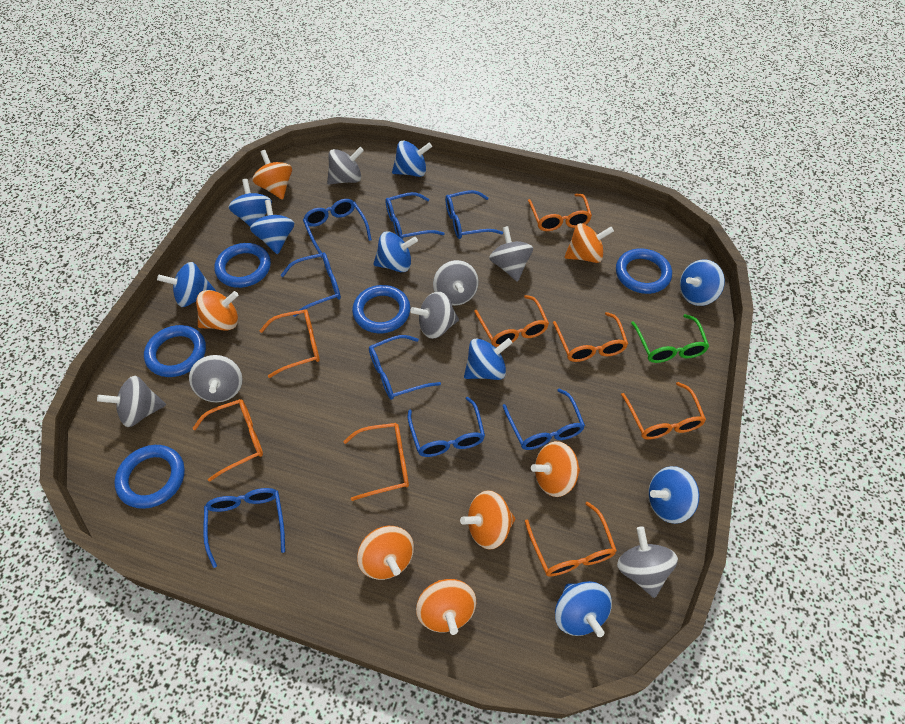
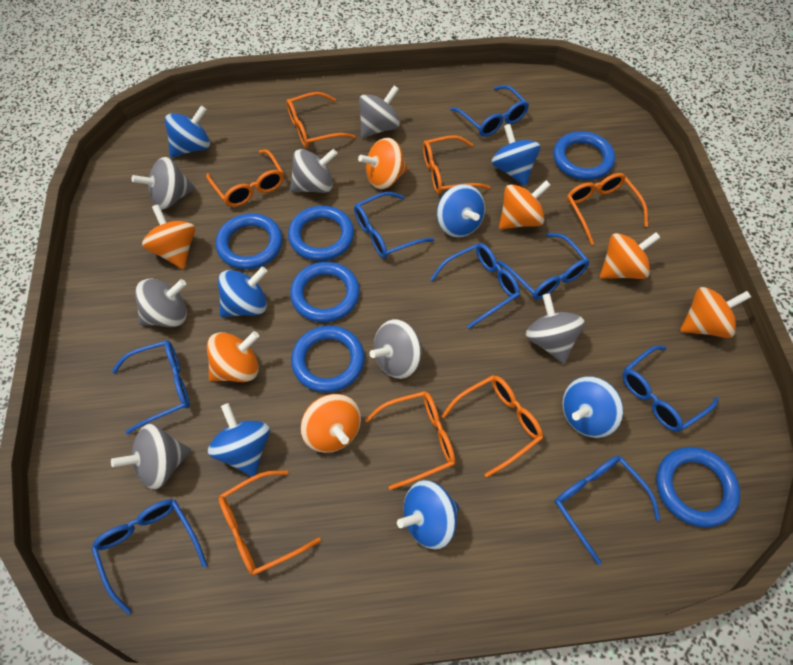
blue ring: [114,445,185,509] [144,325,206,377] [214,243,271,288] [352,285,410,333] [616,248,672,294] = 5 -> [216,213,283,270] [288,206,354,261] [290,262,360,323] [291,325,365,393] [553,131,615,180] [656,447,740,527] = 6
blue spinning top: [157,262,216,307] [229,179,272,227] [250,200,294,254] [373,232,418,272] [392,140,432,177] [464,338,512,380] [555,581,612,637] [648,466,699,524] [680,259,725,306] = 9 -> [165,106,210,157] [208,403,270,477] [218,267,267,317] [397,480,459,550] [437,184,485,238] [491,124,541,186] [562,376,623,438] = 7
green glasses: [631,314,709,363] = 1 -> none = 0
orange glasses: [192,399,263,482] [259,309,320,378] [343,423,409,501] [474,295,549,347] [525,501,617,577] [528,193,592,231] [553,312,628,362] [621,382,706,440] = 8 -> [206,149,284,207] [219,471,321,575] [286,92,355,148] [365,391,455,490] [423,135,490,194] [441,375,543,478] [567,173,648,245] = 7

